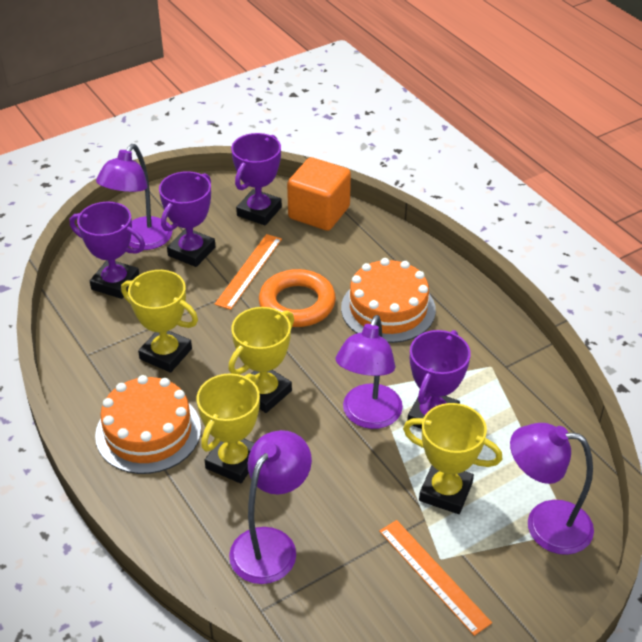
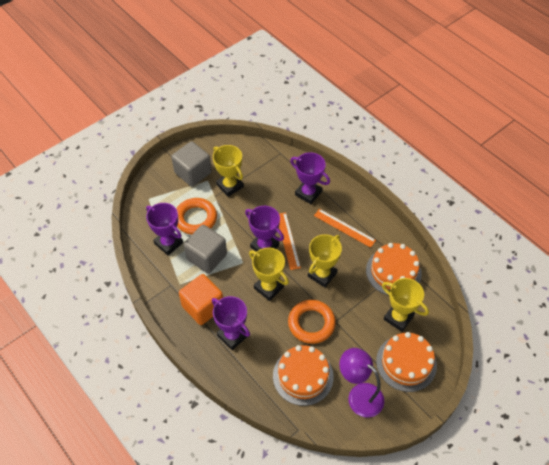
grey cube: none = 0 -> [171,141,212,187] [184,225,227,273] = 2
orange cake: [95,375,201,474] [341,258,436,343] = 2 -> [273,345,334,406] [366,243,422,295] [376,332,437,392] = 3
orange ring: [259,269,336,327] = 1 -> [176,198,217,235] [288,300,336,344] = 2
purple lamp: [96,144,172,250] [229,430,312,584] [335,315,403,429] [510,423,594,555] = 4 -> [339,348,384,417] = 1

